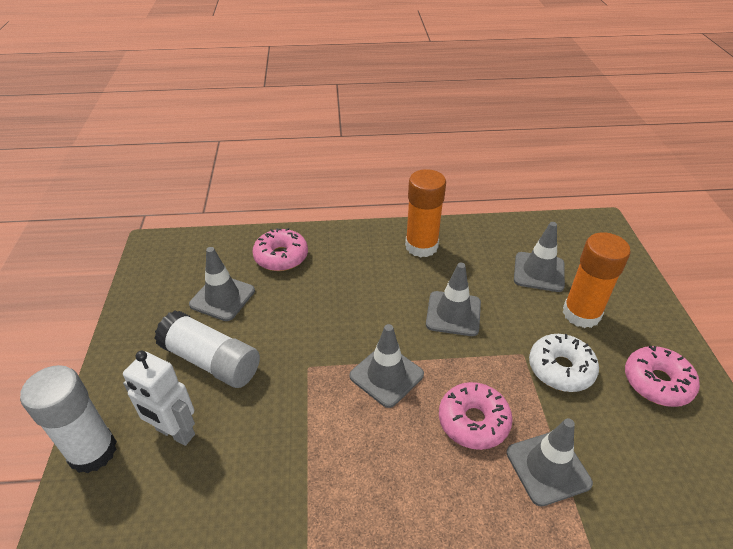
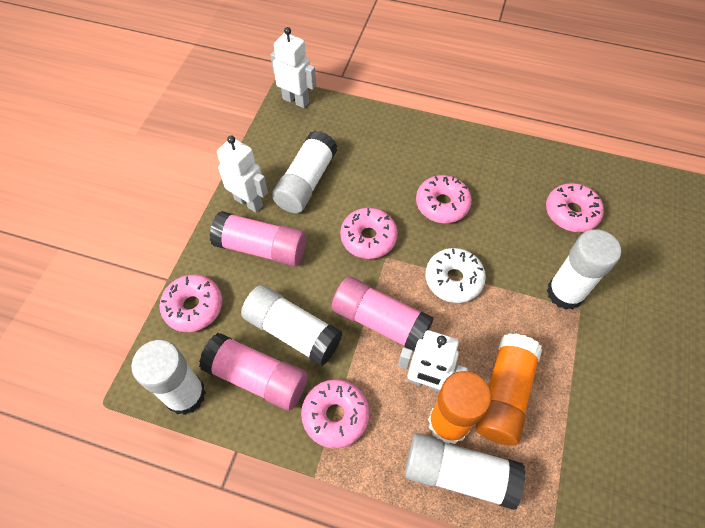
grey traffic cone: [189,247,255,321] [349,324,424,408] [426,263,481,336] [506,418,593,507] [514,222,565,292] = 5 -> none = 0
pink donut: [253,228,308,271] [439,382,513,450] [625,346,700,407] = 3 -> [159,275,222,332] [301,379,369,448] [340,208,398,259] [416,175,472,223] [546,183,604,232] = 5
pink glue stick: none = 0 -> [199,333,308,411] [210,211,306,266] [331,277,434,352] = 3
white glue stick: [20,365,117,474] [154,310,260,388] = 2 -> [131,340,206,415] [241,285,342,366] [272,131,337,213] [405,433,525,510] [547,229,621,310] = 5
white robot: [123,351,195,446] = 1 -> [217,136,268,213] [271,27,316,108] [398,330,468,392] = 3

